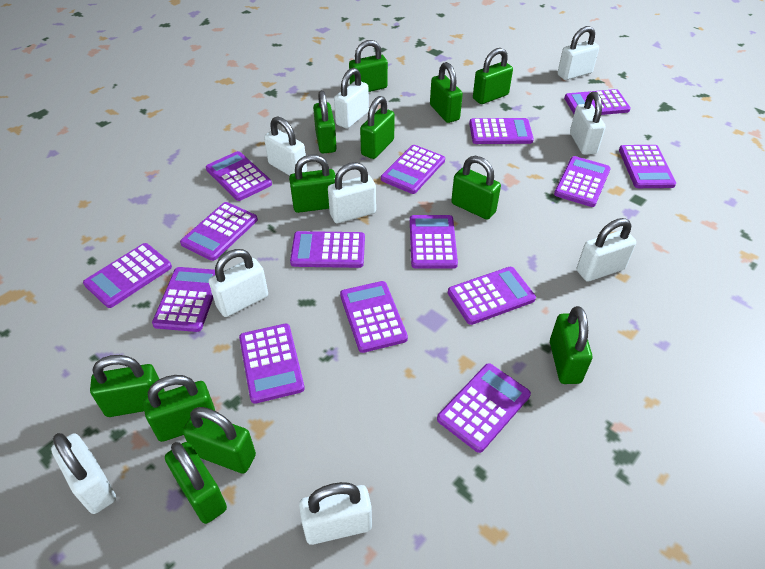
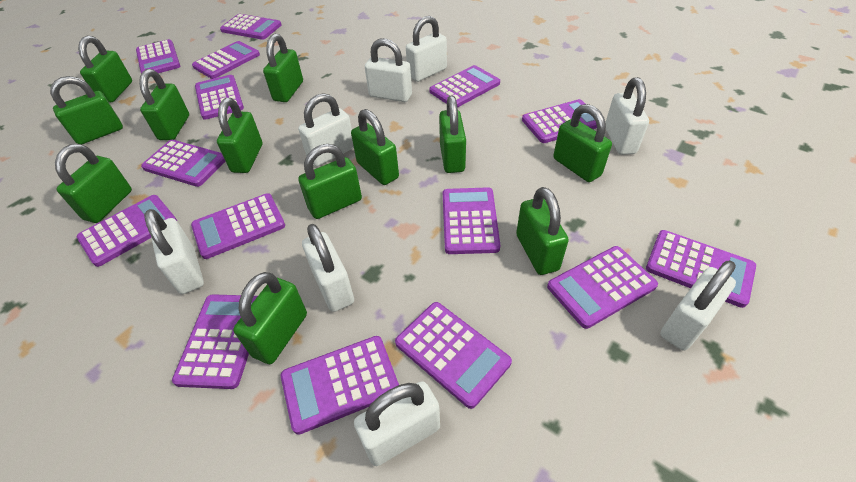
white padlock: [51,433,116,514] [209,249,268,317] [264,116,307,176] [299,482,372,545] [328,162,376,223] [334,68,369,128] [557,26,599,80] [570,92,606,155] [577,218,636,282] = 9 -> [144,209,204,294] [298,93,354,166] [302,224,354,312] [354,381,440,466] [365,38,412,102] [406,16,447,82] [605,77,649,155] [660,261,736,351] = 8

